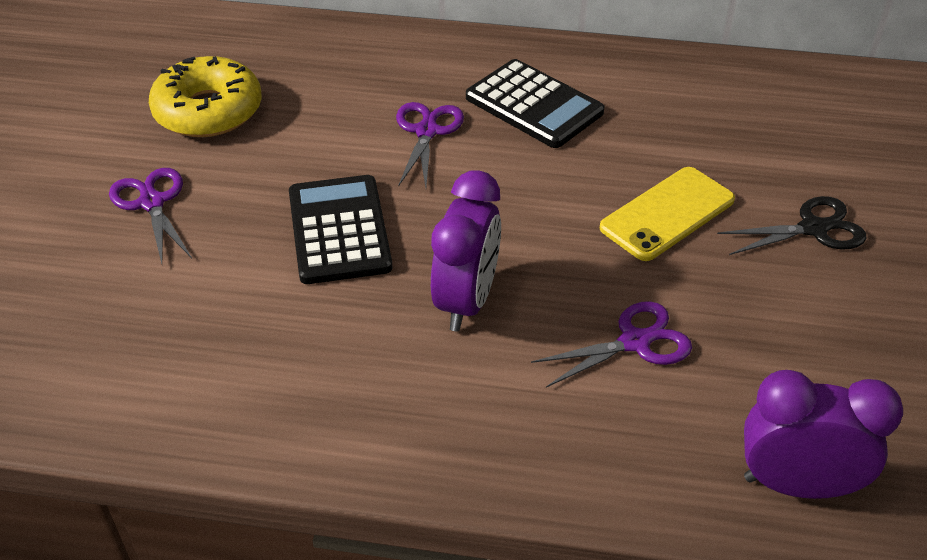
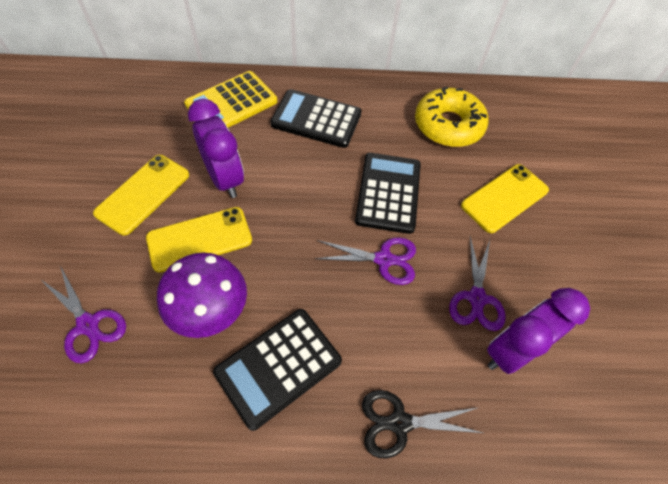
black calculator: [289,175,392,284] [466,59,604,148] = 2 -> [213,309,342,431] [271,89,361,148] [355,153,421,234] = 3
purple mushroom: none = 0 -> [157,253,247,338] = 1
yellow calculator: none = 0 -> [184,71,277,128] = 1
yellow phone: [600,167,735,261] = 1 -> [93,155,189,235] [146,207,252,273] [461,164,549,233] = 3

